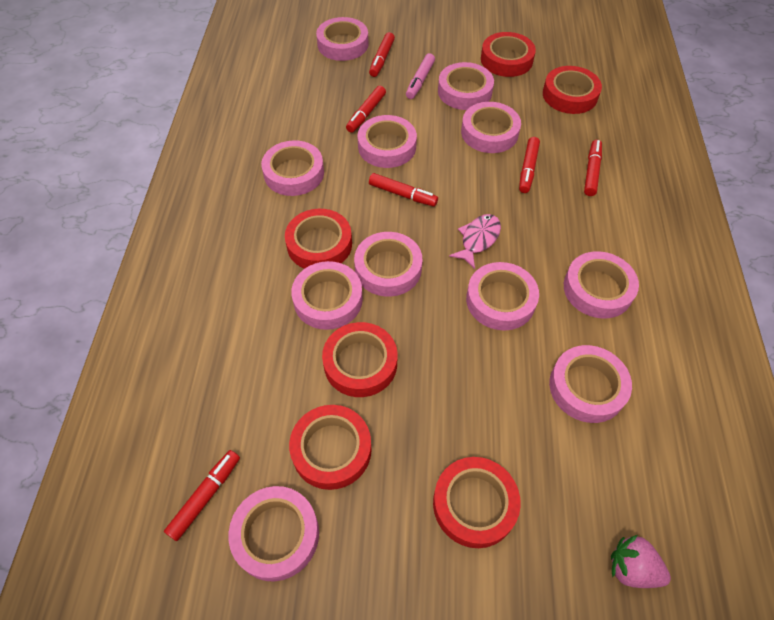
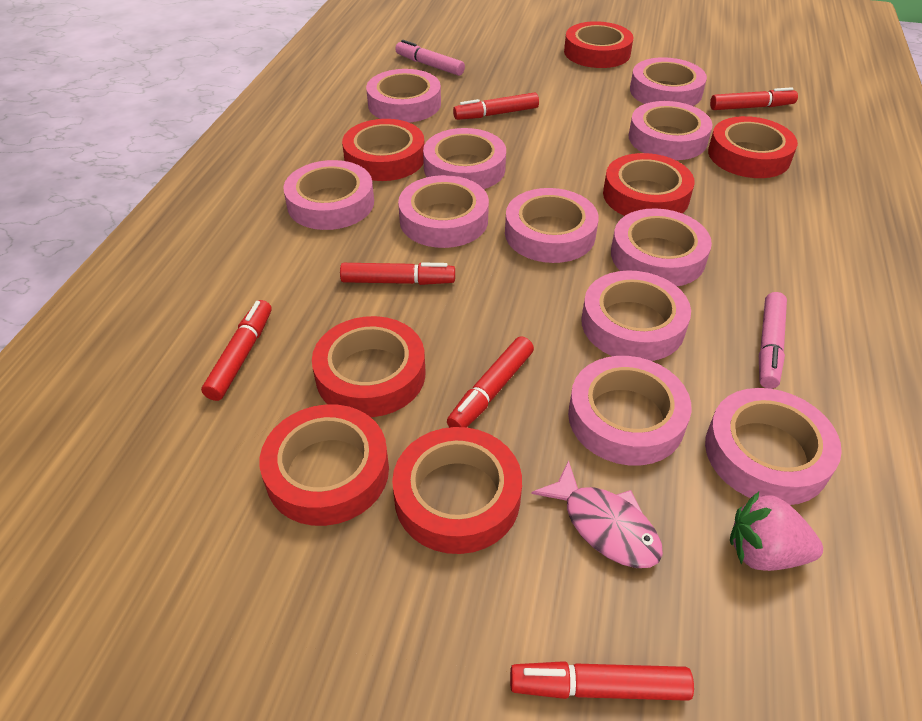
pink marker: [406,53,435,99] = 1 -> [395,40,465,76] [759,292,787,389] = 2
red tape: [285,209,352,269] [289,405,372,490] [322,322,397,397] [433,457,521,548] [481,32,536,77] [543,66,602,114] = 6 -> [260,404,389,526] [312,316,425,417] [342,119,425,181] [392,427,522,554] [564,21,633,68] [603,153,694,216] [708,116,798,178] = 7

